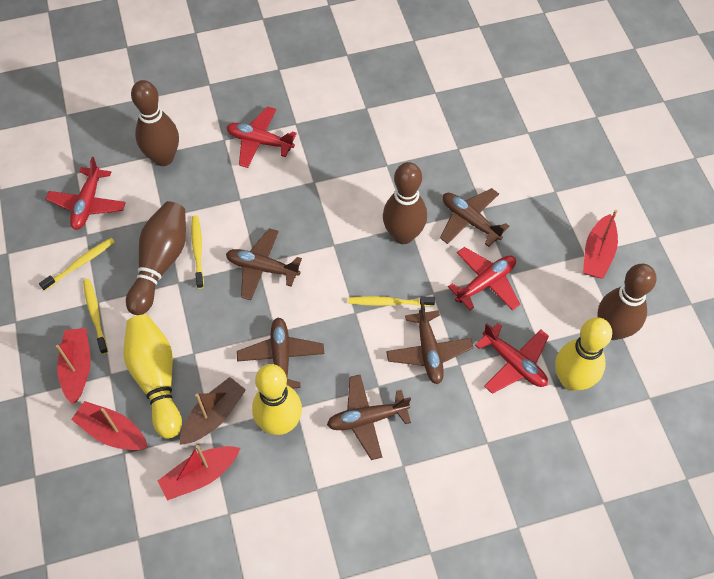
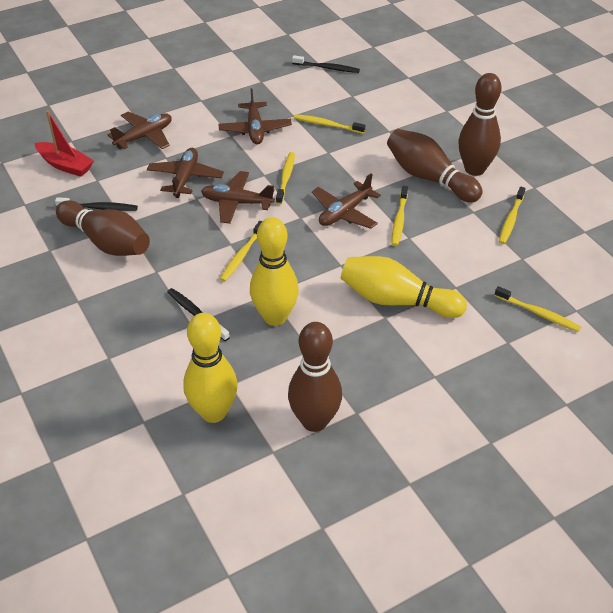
black toothbrush: none = 0 -> [55,197,138,211] [167,288,230,341] [292,55,360,73] = 3
brown boat: [180,377,246,445] = 1 -> none = 0
red boat: [56,328,91,404] [71,401,148,450] [158,445,240,501] [583,210,618,279] = 4 -> [35,110,94,177] = 1
red plane: [46,157,126,230] [227,106,297,168] [448,247,520,311] [475,323,549,394] = 4 -> none = 0
yellow toothbrush: [39,238,114,291] [83,279,108,354] [191,215,204,289] [348,296,435,306] = 4 -> [220,221,263,282] [276,152,295,204] [294,114,365,134] [392,186,408,246] [494,286,581,332] [499,187,526,244] = 6

